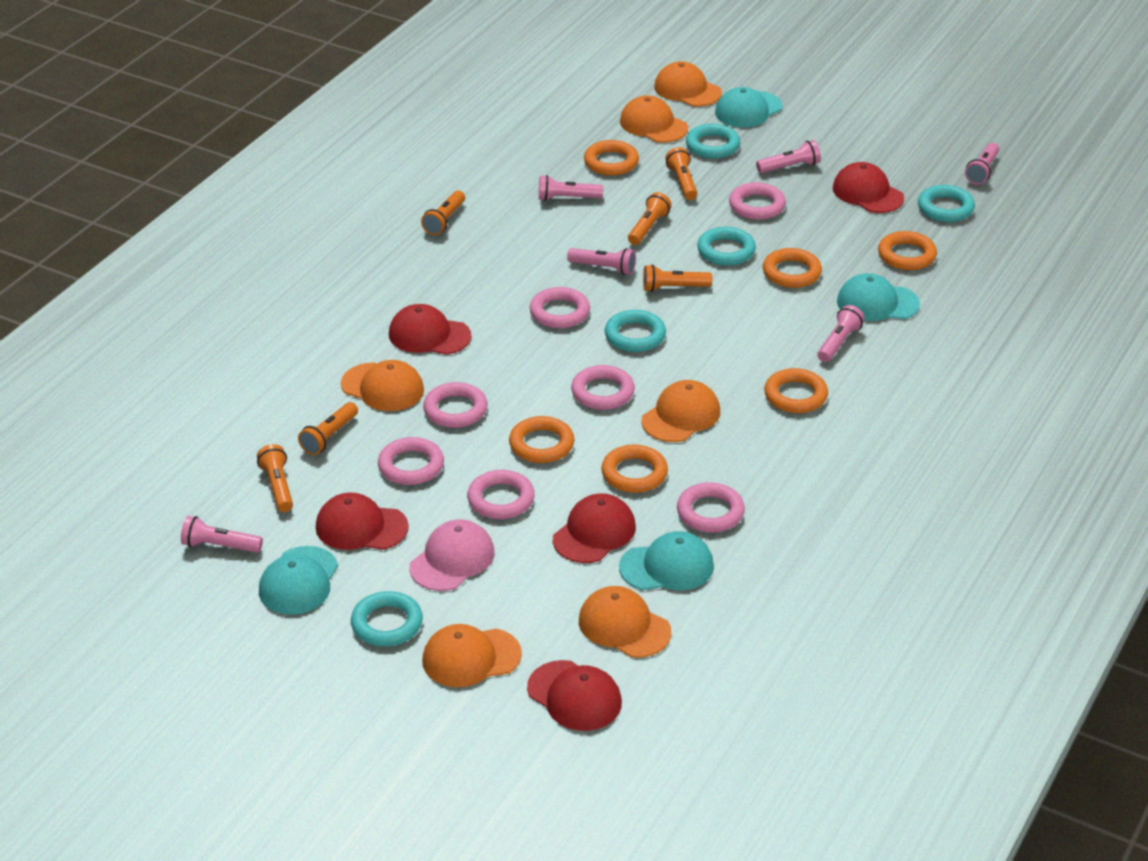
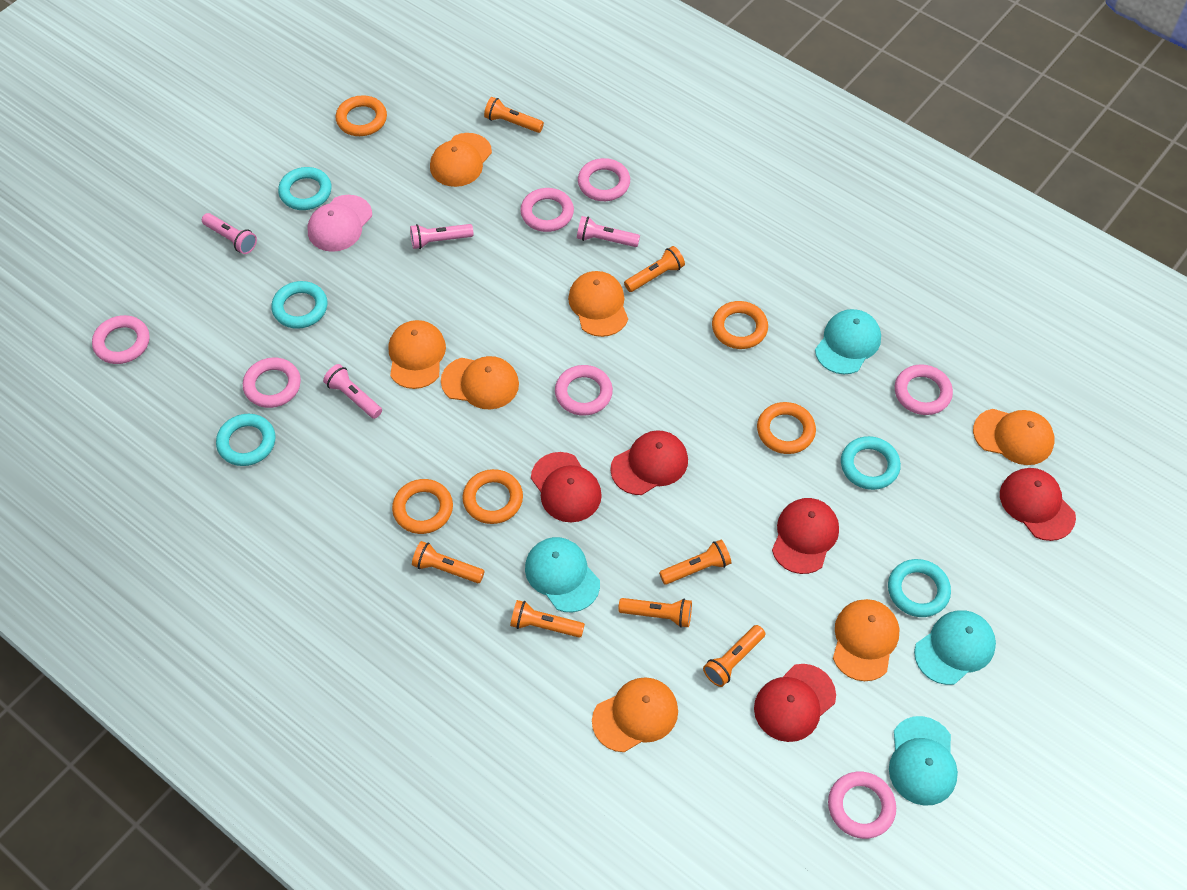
orange cap: [341,360,424,411] [422,624,522,687] [579,586,671,658] [620,95,688,143] [641,380,720,442] [654,61,722,107] = 6 -> [388,320,446,389] [430,133,492,187] [441,356,519,410] [568,271,628,337] [592,677,678,752] [833,599,899,681] [973,409,1055,465] = 7
orange flashlight: [257,444,293,512] [298,402,358,455] [421,191,465,235] [628,192,672,245] [643,264,712,292] [665,147,698,200] = 6 -> [412,541,485,583] [484,97,544,133] [510,600,585,638] [618,598,692,628] [624,246,685,292] [659,540,732,585] [703,625,765,687] = 7
orange ring: [509,416,574,463] [584,140,639,176] [601,444,668,493] [763,248,822,288] [764,368,828,413] [878,231,937,270] = 6 -> [336,95,387,136] [392,479,453,534] [462,469,523,524] [712,301,768,349] [757,402,816,454] = 5
pink flashlight: [181,516,263,553] [538,175,603,201] [567,248,636,275] [756,140,821,173] [818,305,865,362] [965,143,999,185] = 6 -> [202,213,257,254] [323,364,382,419] [410,224,474,249] [577,216,640,247] = 4

